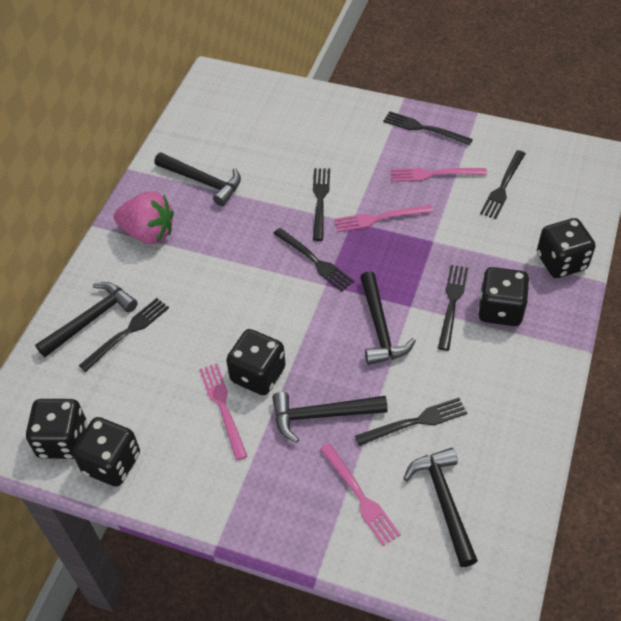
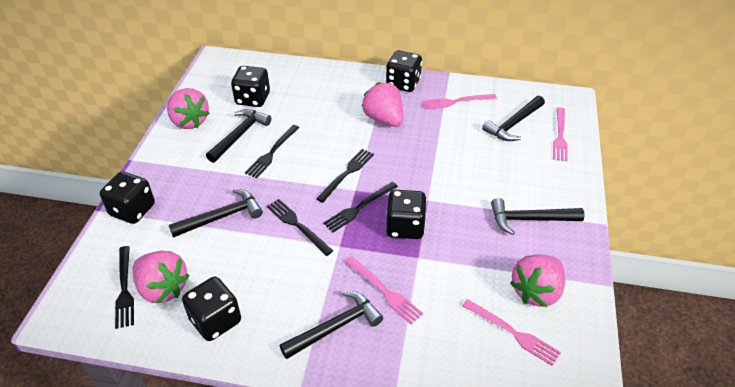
black fork: [79,298,169,372] [273,228,354,291] [313,168,330,241] [355,398,467,446] [383,111,473,146] [438,265,468,351] [480,150,526,219] = 7 -> [115,246,134,329] [245,125,299,178] [267,199,333,256] [316,149,374,203] [323,182,398,232] = 5
pink strawberry: [114,191,174,244] = 1 -> [133,251,190,304] [167,88,210,129] [361,82,403,127] [510,254,565,307] = 4

